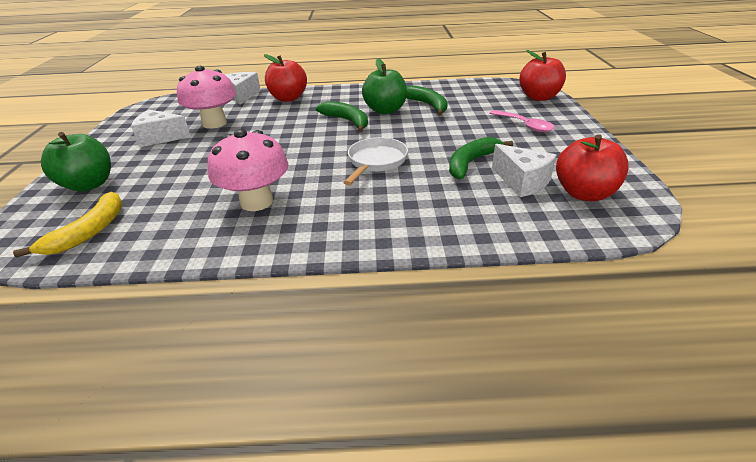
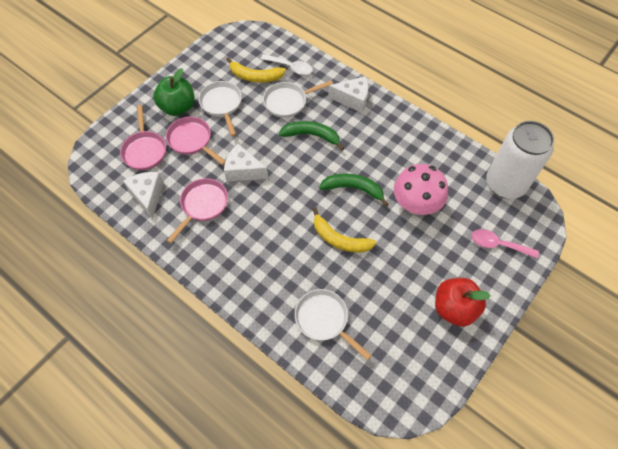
green apple: [41,132,111,191] [362,59,407,114] = 2 -> [153,68,195,116] = 1
green banana: [316,101,368,132] [406,85,448,116] [449,137,513,179] = 3 -> [279,121,344,151] [319,174,389,207] = 2
pink mushroom: [177,66,236,129] [208,129,289,211] = 2 -> [394,164,448,215] = 1
pink pan: none = 0 -> [120,105,166,170] [166,117,225,165] [166,178,228,243] = 3
red apple: [264,54,307,102] [519,50,566,101] [556,134,629,201] = 3 -> [435,278,491,327] = 1
white can: none = 0 -> [486,121,554,199] = 1
white pan: [343,137,408,185] = 1 -> [199,81,242,136] [263,80,333,118] [295,289,372,360] = 3
white spoon: none = 0 -> [261,54,313,75] = 1
yellow banana: [13,192,123,258] = 1 -> [226,57,286,83] [313,207,376,253] = 2

